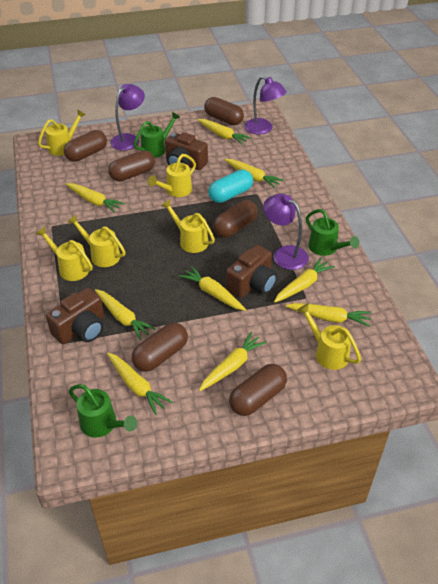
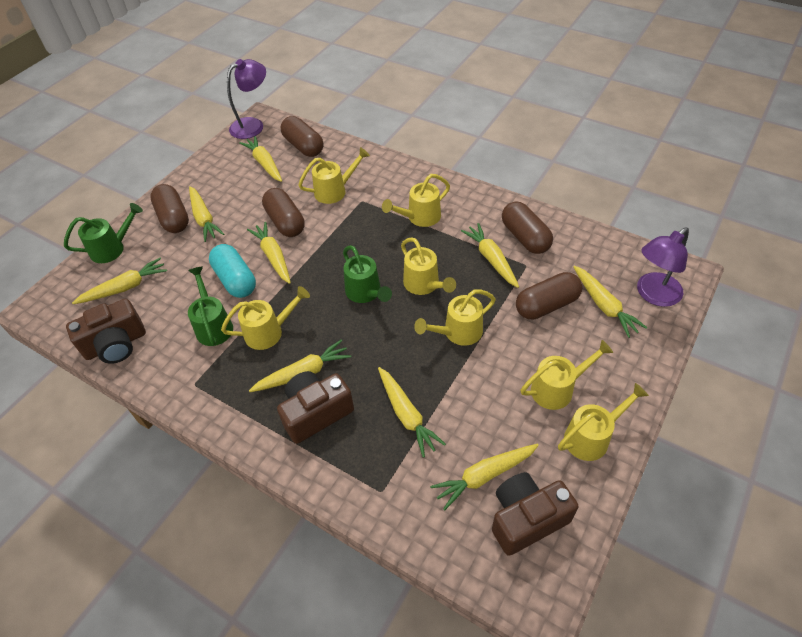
brown capsule: [64,130,107,162] [108,150,155,182] [132,323,188,372] [204,97,244,125] [213,200,258,238] [229,364,287,416] = 6 -> [150,184,189,233] [262,188,305,237] [281,116,323,157] [502,201,553,254] [516,272,582,320] = 5
purple lamp: [110,84,145,151] [244,76,287,134] [263,194,309,270] = 3 -> [227,59,266,139] [637,227,689,307] = 2
yellow watering can: [36,227,93,281] [38,109,86,156] [68,215,126,267] [148,154,196,197] [161,200,215,253] [297,303,361,370] = 6 -> [221,286,310,350] [298,147,370,204] [382,174,450,227] [401,237,456,295] [414,289,496,346] [520,340,613,410] [558,383,649,461] = 7

